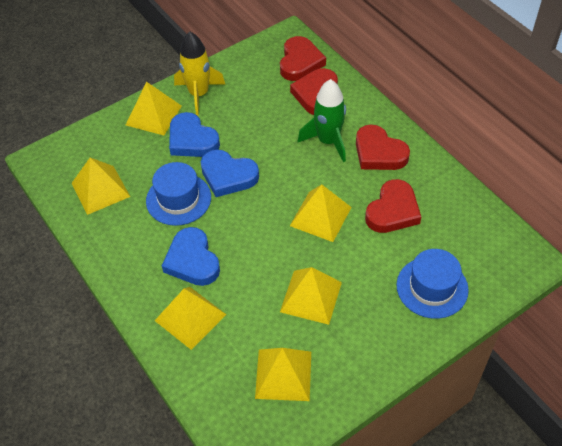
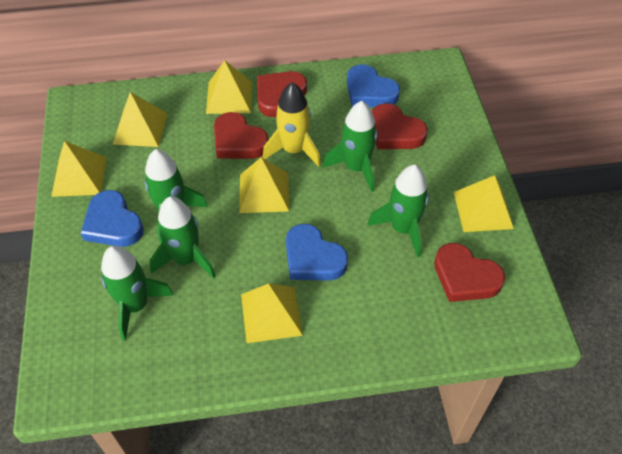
blue hat: [146,162,211,226] [396,249,469,319] = 2 -> none = 0
green rocket: [298,79,346,162] = 1 -> [101,246,174,341] [145,149,208,243] [149,196,216,278] [323,101,378,192] [367,164,429,257] = 5

